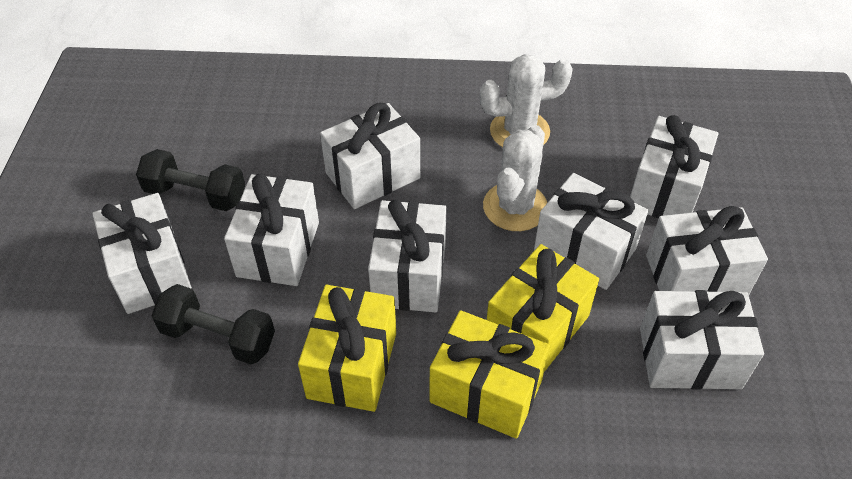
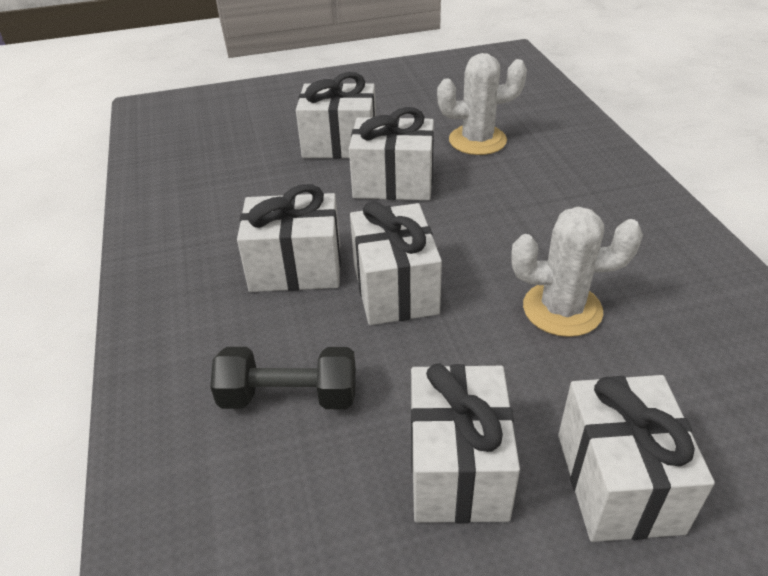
black dumbbell: [136,149,245,211] [152,284,275,364] = 2 -> [210,347,356,409] = 1
white gift: [92,193,192,314] [224,173,319,286] [320,103,420,209] [368,199,447,312] [534,173,648,290] [630,115,718,219] [640,290,764,390] [646,206,768,295] = 8 -> [237,184,341,292] [296,72,376,158] [349,107,434,200] [350,201,442,325] [411,363,520,524] [558,375,715,542] = 6
yellow gift: [298,285,396,412] [429,310,550,439] [487,244,599,372] = 3 -> none = 0

